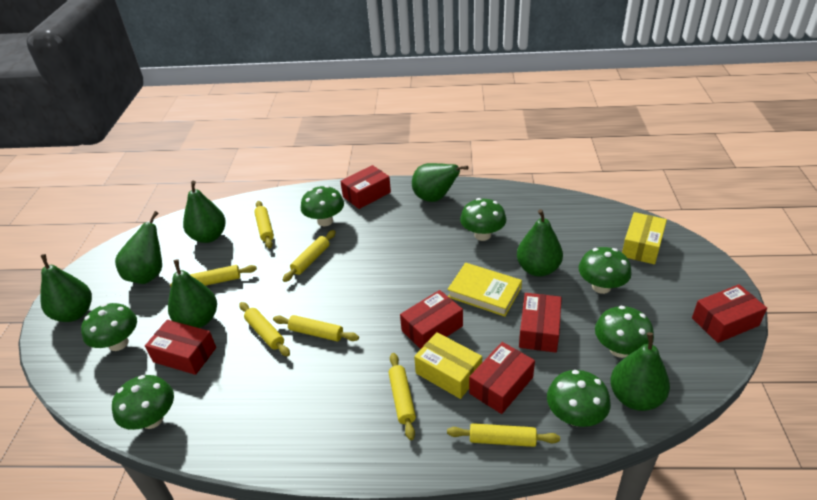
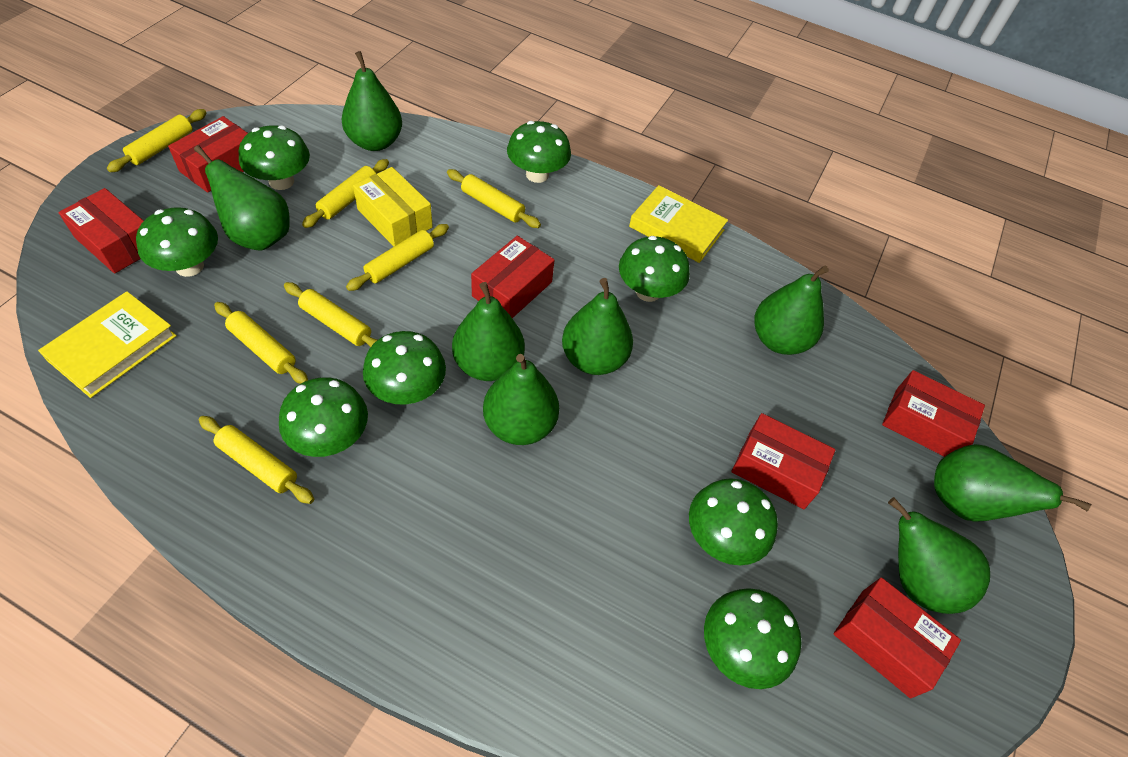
green mushroom: [81,303,137,351] [112,375,174,430] [301,186,344,226] [460,198,506,241] [547,370,611,427] [579,247,632,294] [595,306,654,358] = 7 -> [136,207,218,277] [239,125,310,190] [279,377,368,457] [363,331,446,404] [507,121,571,183] [619,236,690,302] [689,478,778,565] [704,588,801,689] = 8
green pear: [40,254,92,322] [115,211,162,284] [168,259,217,328] [183,181,226,243] [412,163,468,202] [517,209,563,277] [610,332,670,411] = 7 -> [194,145,290,251] [341,51,402,151] [452,282,525,381] [483,354,559,445] [562,278,633,375] [754,266,829,355] [888,497,990,614] [934,444,1092,522] = 8
yellow book: [447,263,522,317] = 1 -> [38,291,177,398] [629,185,728,263] = 2
yellow box: [414,332,482,399] [622,212,667,264] = 2 -> [353,167,433,246] = 1

